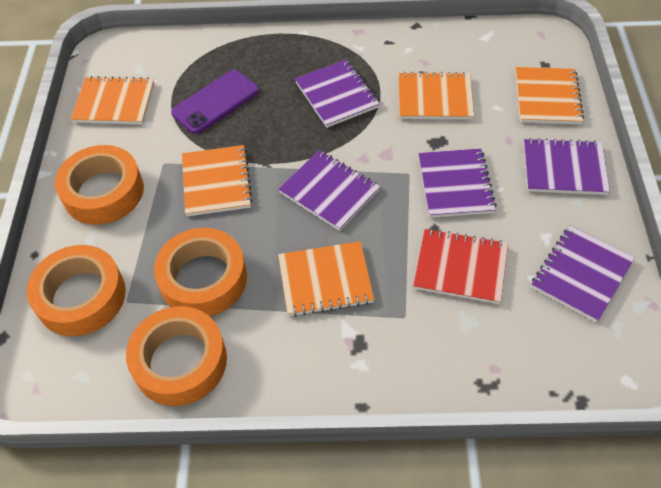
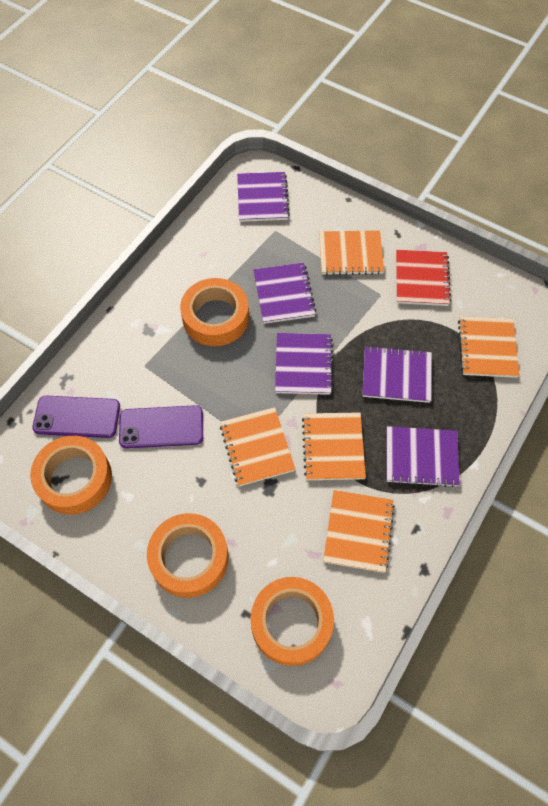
purple phone: [171,70,259,134] = 1 -> [33,396,120,438] [119,405,203,449] = 2

